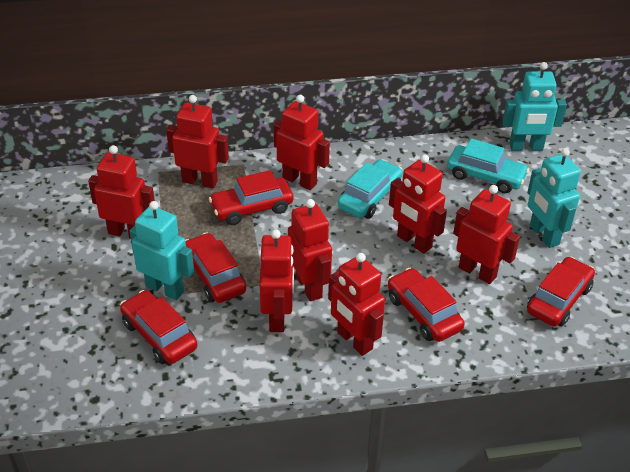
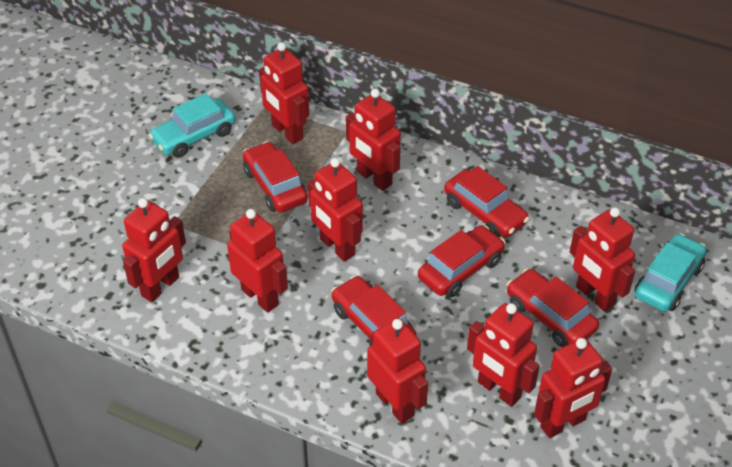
red robot: [88,145,155,239] [166,95,229,188] [259,229,294,332] [274,95,330,190] [288,199,332,301] [328,253,385,356] [389,154,447,254] [453,185,520,284] = 8 -> [122,198,186,302] [227,209,288,313] [259,42,309,144] [308,158,363,262] [346,89,401,191] [367,318,428,423] [467,303,540,407] [534,338,612,438] [570,207,635,312] = 9
turquoise robot: [130,201,194,300] [502,62,567,151] [527,148,581,248] = 3 -> none = 0

